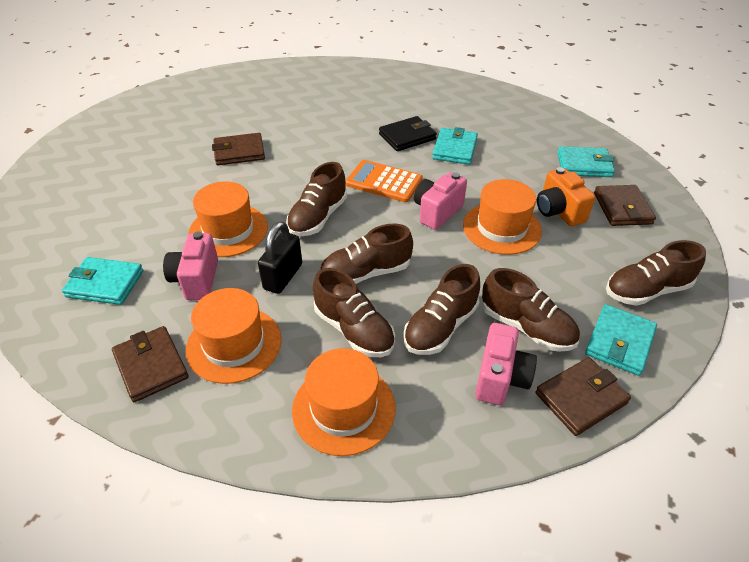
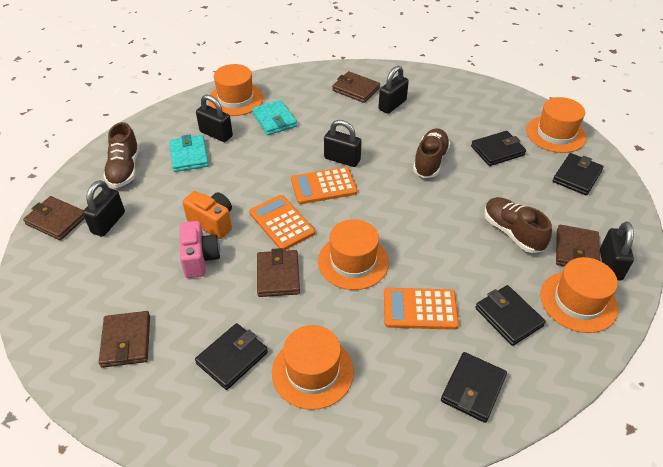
black padlock: [258,221,302,294] = 1 -> [83,180,125,237] [196,94,233,142] [324,120,362,167] [378,66,409,114] [600,222,634,281] = 5
black wallet: [379,116,437,151] = 1 -> [195,323,268,390] [441,352,507,423] [471,131,526,166] [475,285,546,346] [553,153,604,195] = 5
brown shoe: [286,162,347,236] [313,268,395,357] [320,224,413,284] [403,264,480,355] [482,268,580,352] [606,240,706,306] = 6 -> [103,122,140,188] [413,129,450,178] [484,197,552,253] = 3
brown wallet: [112,326,189,402] [212,133,265,165] [536,357,631,436] [594,185,656,226] = 4 -> [23,196,85,240] [99,311,150,368] [257,248,300,297] [332,71,380,103] [556,225,600,267] = 5
orange calculator: [345,160,423,202] = 1 -> [249,195,315,251] [291,167,357,204] [384,288,459,330] = 3
orange hat: [186,288,281,384] [188,181,268,257] [292,348,396,456] [463,179,542,255] = 4 -> [208,64,263,116] [272,325,354,410] [318,219,389,290] [526,97,587,153] [540,257,618,333] = 5
pink camera: [163,232,218,300] [414,172,467,230] [475,323,537,405] = 3 -> [180,221,220,278] = 1
turquoise wallet: [62,257,143,305] [432,127,478,165] [557,146,615,177] [585,304,657,376] = 4 -> [169,135,209,172] [252,100,297,135] = 2

